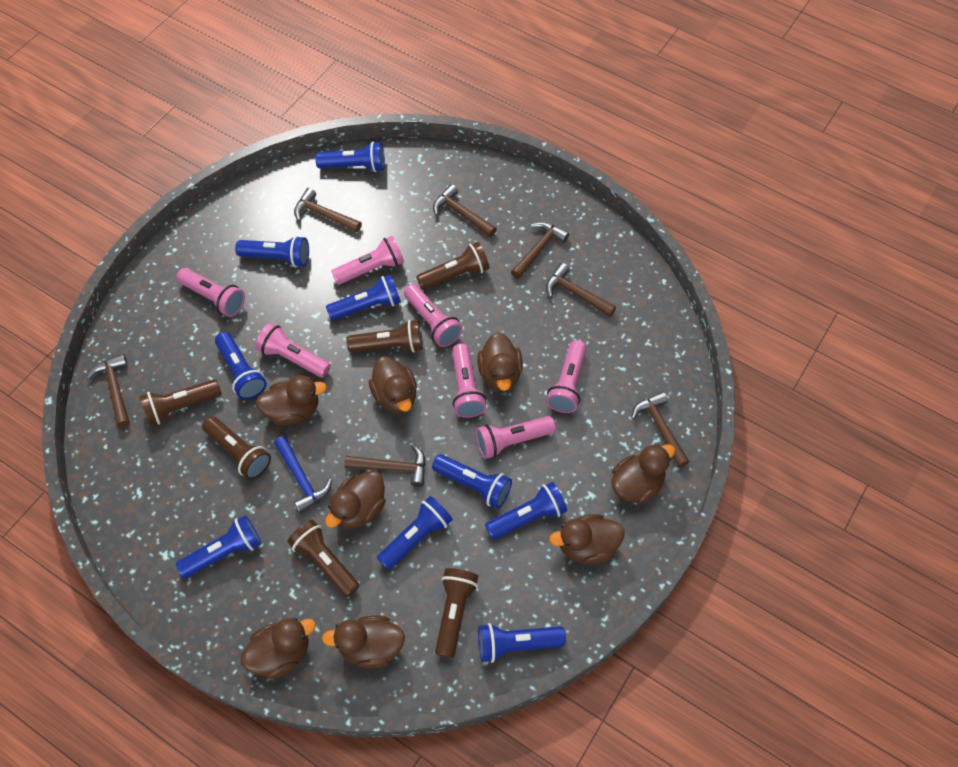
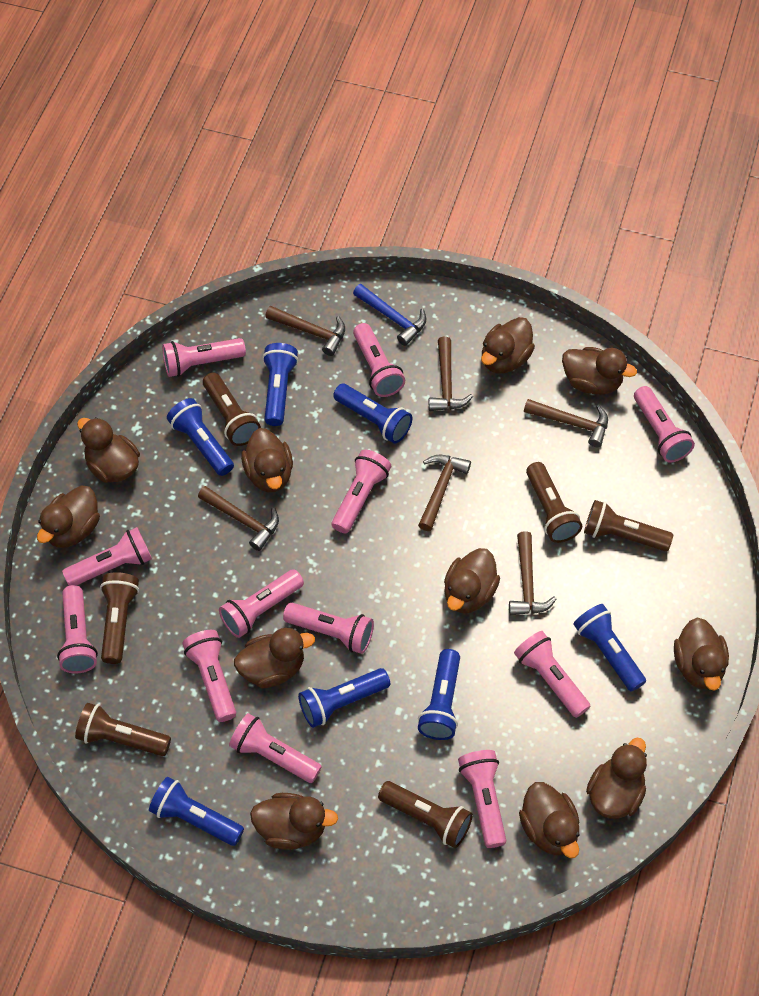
blue flashlight: [176,515,261,578] [215,332,267,400] [235,236,309,267] [315,142,385,172] [326,274,401,321] [377,496,453,570] [432,454,512,509] [478,623,566,663] [485,482,567,540] = 9 -> [149,777,244,846] [167,398,234,476] [262,343,298,426] [298,668,390,728] [333,384,412,444] [418,649,460,740] [573,604,646,692] = 7
brown duck: [241,618,316,679] [256,375,327,426] [322,615,405,668] [325,471,386,529] [369,356,417,414] [477,332,523,392] [549,514,625,564] [611,444,675,504] = 8 -> [37,485,100,548] [77,417,140,483] [234,628,315,688] [241,428,293,492] [250,793,338,850] [444,548,500,614] [481,317,535,374] [519,782,580,858] [562,347,637,394] [586,738,647,819] [674,618,729,691] = 11
brown hammer: [86,354,130,428] [294,188,362,233] [344,444,426,487] [433,184,497,237] [511,222,569,279] [546,263,616,317] [631,391,689,468] = 7 -> [198,486,279,551] [265,306,345,356] [418,455,471,531] [429,337,473,411] [509,531,557,615] [524,399,608,447] = 6
pink flashlight: [176,268,245,317] [255,323,331,378] [331,236,404,285] [404,284,463,347] [452,343,486,418] [476,416,556,459] [546,340,587,413] = 7 -> [57,585,98,673] [62,527,152,586] [162,338,246,377] [182,630,236,722] [219,569,304,638] [229,713,322,783] [283,603,374,654] [332,450,391,533] [353,323,405,397] [458,750,506,848] [514,631,590,718] [634,386,695,463] = 12

